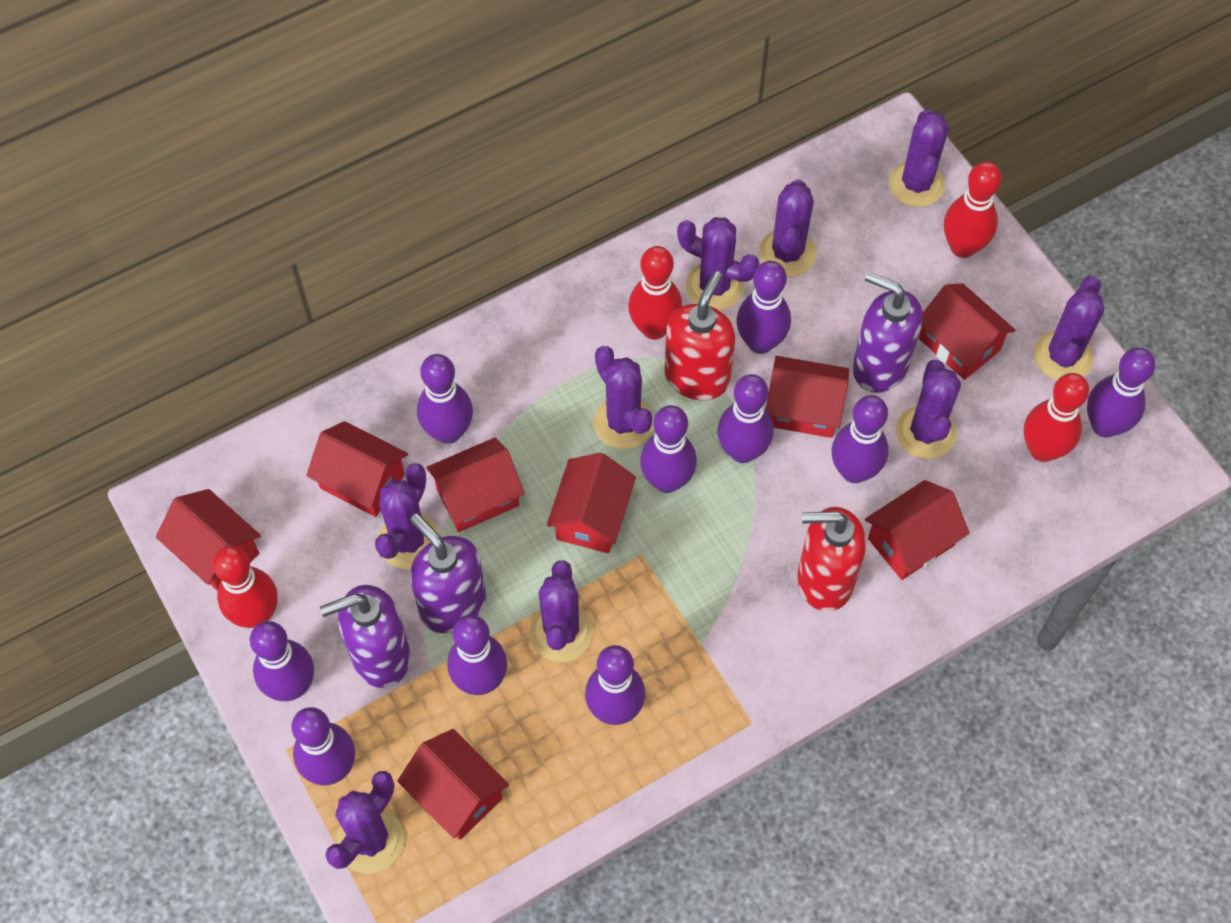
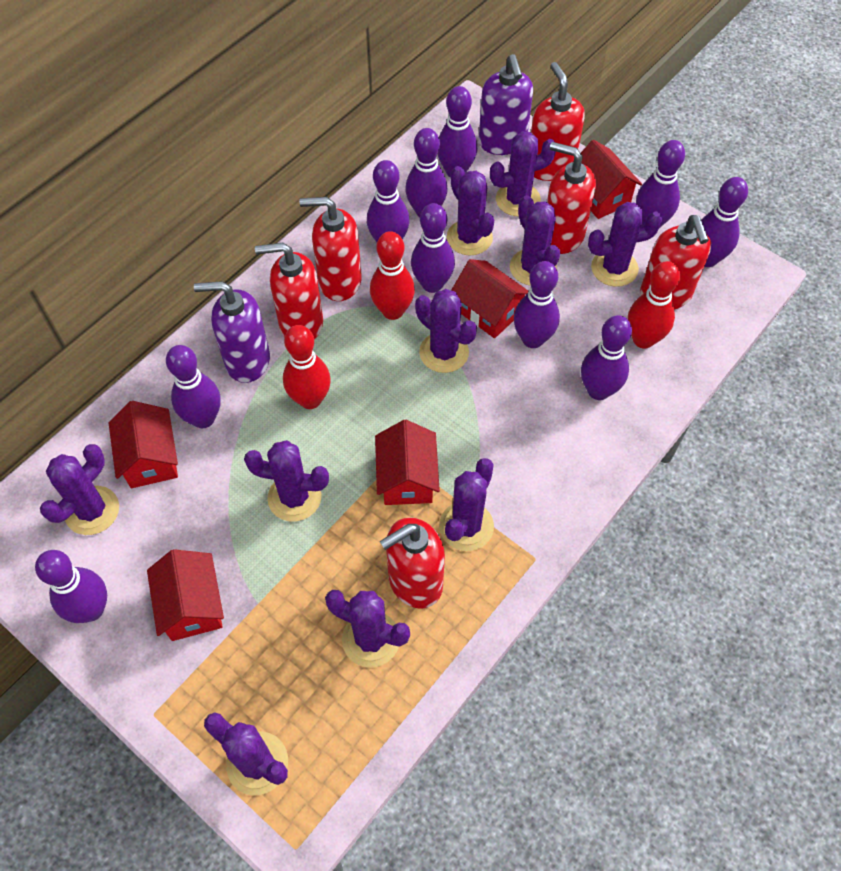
purple cactus: [325,771,404,874] [375,463,440,569] [529,560,593,662] [593,346,654,449] [677,217,759,311] [759,179,816,277] [888,110,949,207] [896,360,961,459] [1033,276,1104,380] = 9 -> [40,444,119,535] [204,712,288,796] [244,440,329,521] [325,590,410,667] [415,289,477,373] [439,458,494,551] [447,166,494,255] [490,132,556,216] [510,195,560,286] [588,202,663,287] = 10
purple soap dispenser: [320,585,410,688] [410,514,486,633] [852,272,923,393] = 3 -> [194,281,270,383] [479,54,533,155] = 2
red bowling pin: [213,546,278,628] [628,246,682,340] [944,161,1001,258] [1024,373,1089,462] = 4 -> [283,325,331,409] [370,231,415,320] [628,261,680,348] = 3
red house: [156,489,261,591] [306,421,408,517] [397,729,509,840] [426,438,525,532] [547,453,636,553] [766,356,849,438] [865,480,970,580] [919,283,1016,380] = 8 -> [109,401,178,488] [147,549,224,641] [375,420,440,505] [451,259,528,338] [573,140,642,219] = 5
red soap dispenser: [665,271,735,400] [797,507,866,612] = 2 -> [255,242,323,340] [299,197,362,301] [380,517,445,609] [531,62,585,181] [547,142,596,254] [640,215,711,310] = 6

